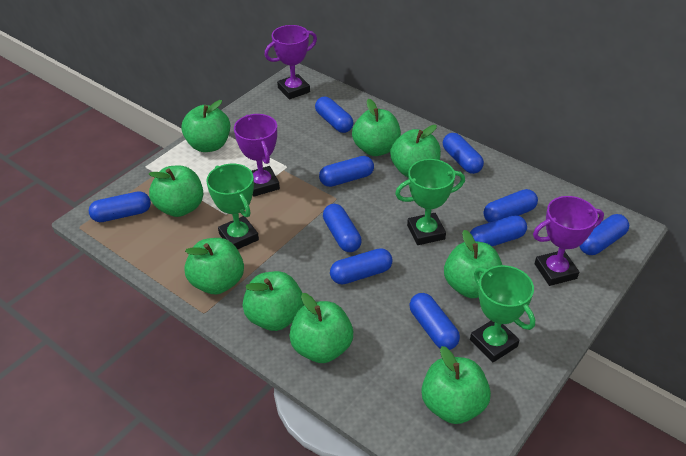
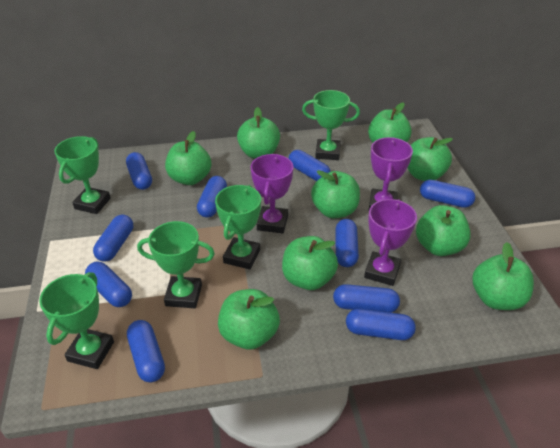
green trophy: [206,164,259,249] [395,159,465,245] [470,265,535,362] = 3 -> [39,272,114,369] [54,136,111,214] [137,221,215,308] [215,185,261,269] [302,90,360,160] = 5

